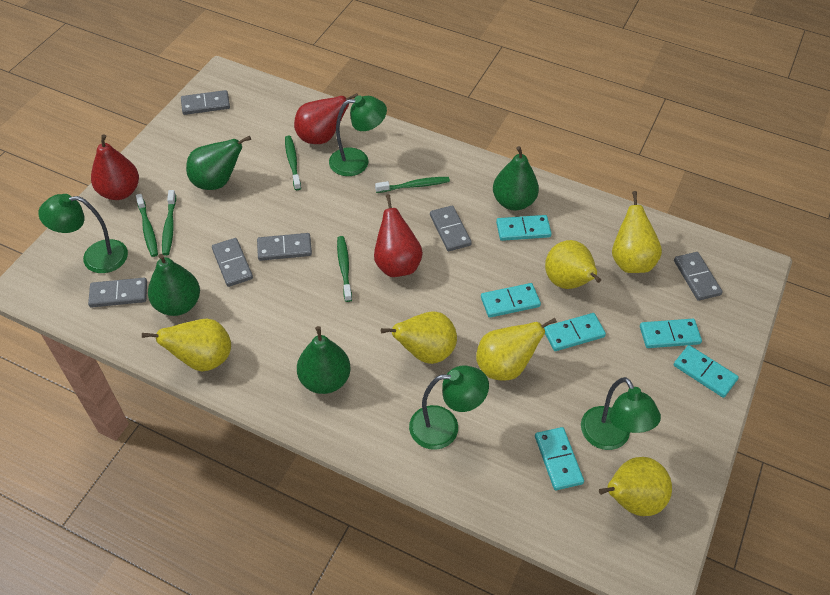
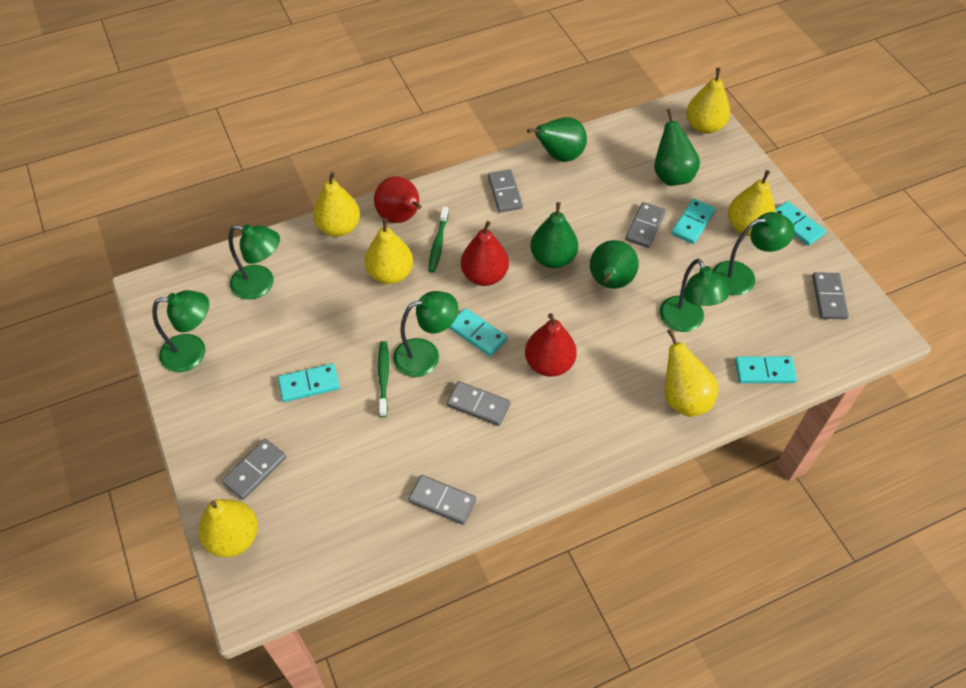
green lamp: [38,194,128,273] [329,95,387,176] [409,366,489,450] [581,377,661,450] = 4 -> [152,290,209,372] [229,224,280,300] [393,291,458,377] [659,259,729,332] [712,212,795,295] = 5
green toothbrush: [136,194,158,257] [162,190,176,255] [285,136,301,190] [337,236,352,302] [375,177,450,193] = 5 -> [378,341,389,417] [428,207,449,273] = 2
turquoise domino: [481,283,541,318] [496,215,552,241] [535,427,584,490] [544,313,606,351] [640,319,702,348] [674,345,739,398] = 6 -> [278,364,340,402] [449,308,507,356] [671,199,715,244] [735,356,797,383] [776,201,826,246] = 5

